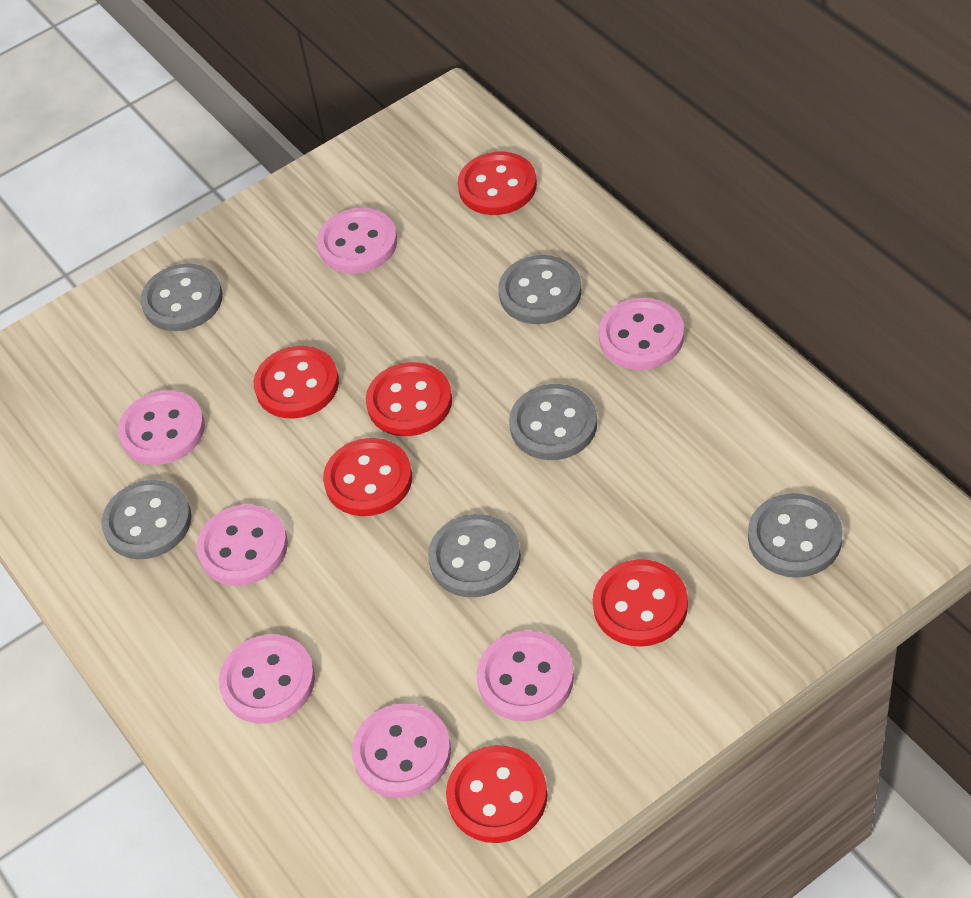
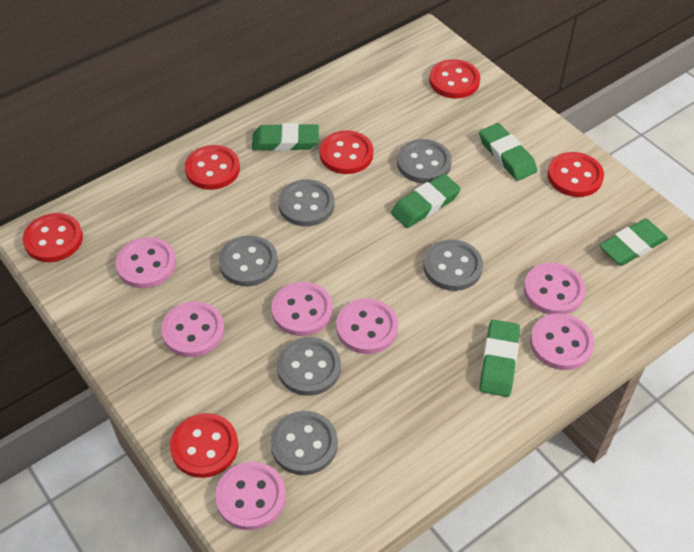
green eraser: none = 0 -> [252,123,319,151] [391,174,461,228] [479,123,537,181] [479,320,520,397] [599,219,668,266] = 5

